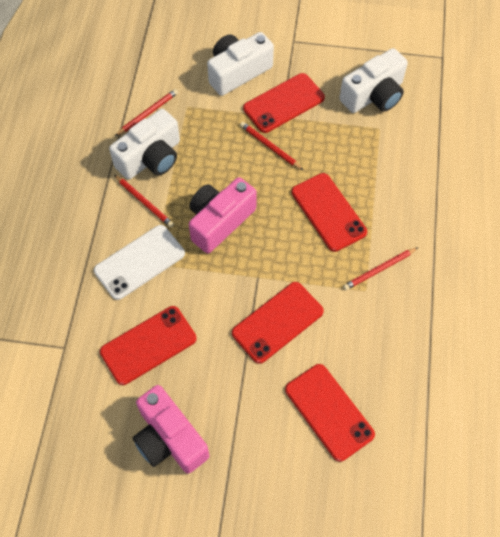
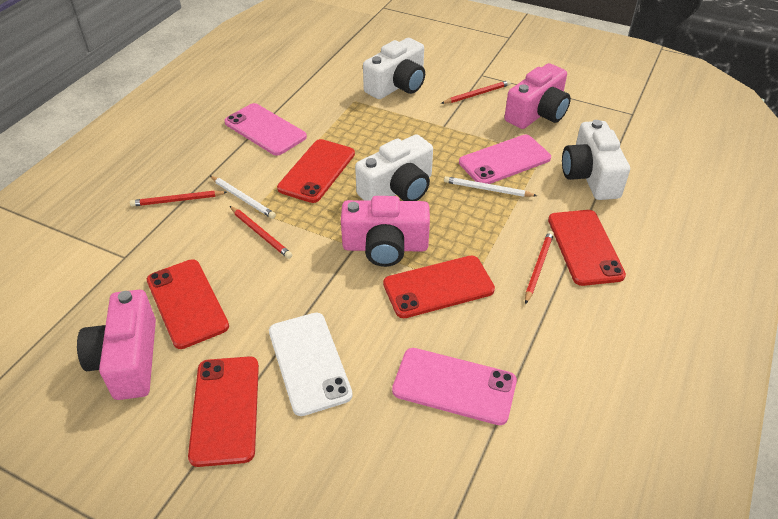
pink camera: [133,385,209,474] [189,177,257,254] = 2 -> [77,290,156,400] [341,196,430,267] [504,63,571,129] = 3
pink phone: none = 0 -> [224,103,307,156] [392,348,517,425] [459,135,551,184] = 3
white pencil: none = 0 -> [210,176,276,219] [444,176,537,197] = 2

